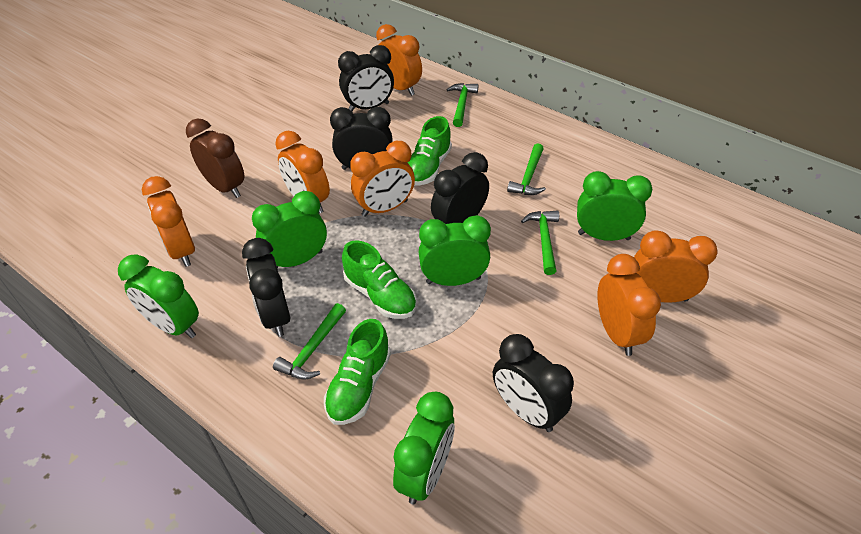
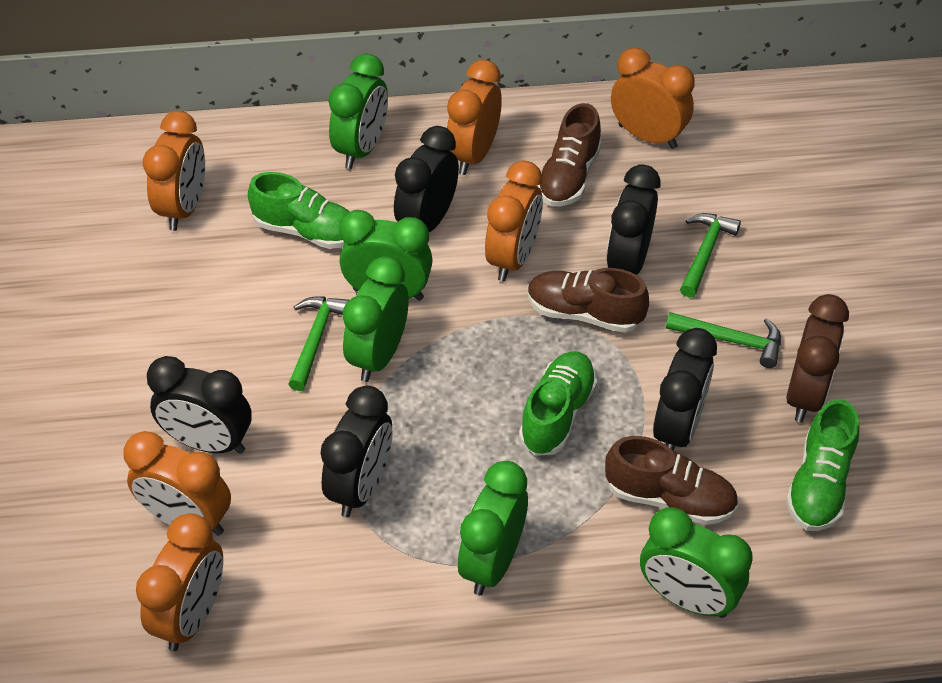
brown shoe: none = 0 -> [528,268,649,333] [536,103,602,207] [605,436,738,525] = 3
green hammer: [273,303,346,380] [446,83,478,127] [507,143,546,195] [521,210,559,275] = 4 -> [288,297,349,391] [666,312,781,368] [680,213,741,298] = 3

